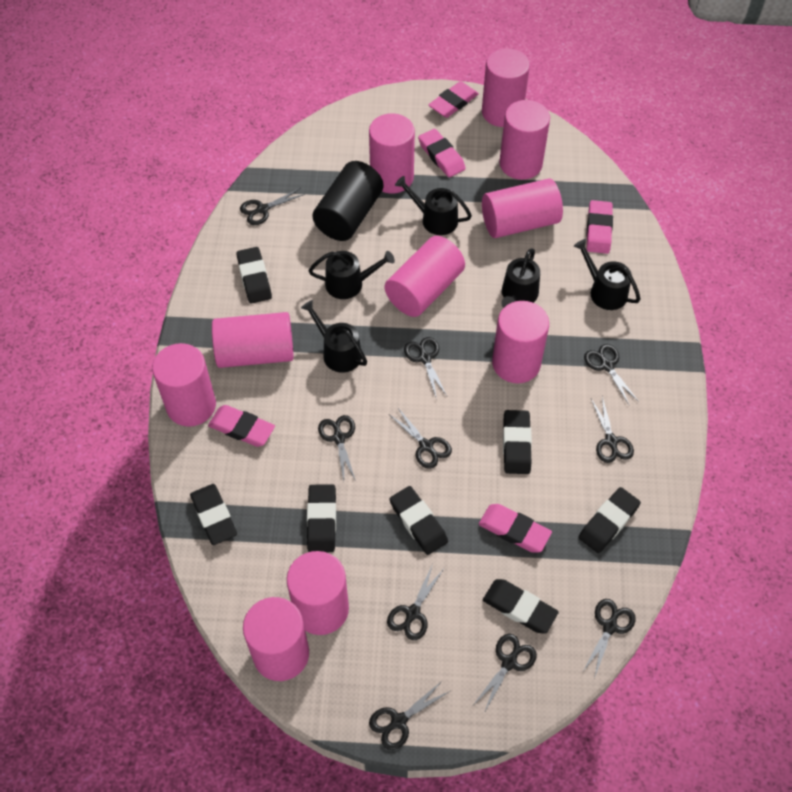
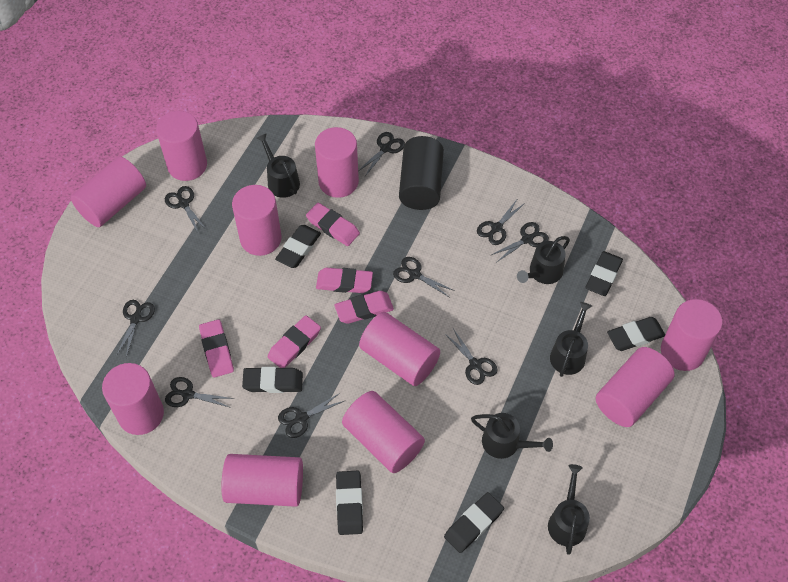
black eraser: [190,484,237,545] [236,247,272,304] [307,484,336,552] [390,486,448,555] [483,579,559,634] [503,410,532,474] [578,487,641,553] = 7 -> [242,367,303,393] [275,225,321,268] [336,471,363,535] [444,492,504,553] [585,251,623,296] [607,317,665,351] = 6
black scissors: [240,188,305,225] [318,415,356,481] [369,681,450,750] [387,564,444,640] [389,408,452,469] [404,337,447,400] [473,634,537,713] [582,599,636,679] [584,344,639,405] [591,397,634,463] = 10 -> [116,300,155,358] [165,186,207,232] [165,377,234,408] [278,393,346,438] [358,132,405,176] [393,257,455,298] [445,330,498,385] [477,200,525,245] [491,222,549,262] = 9

